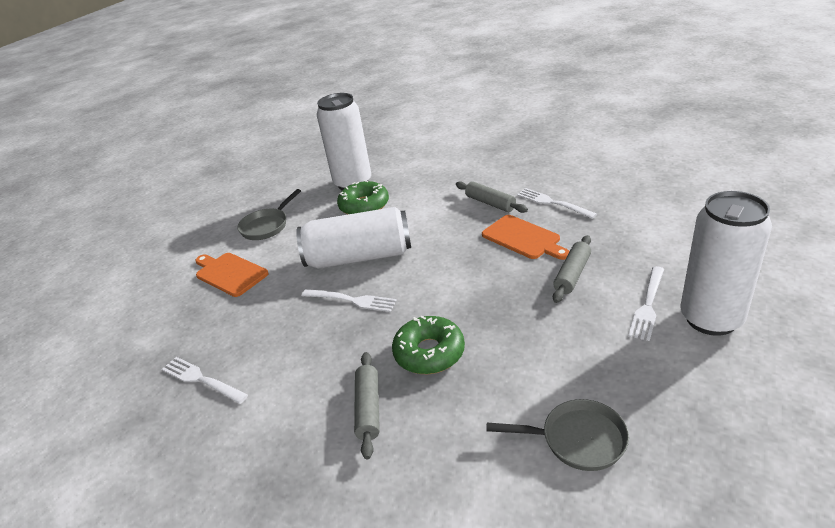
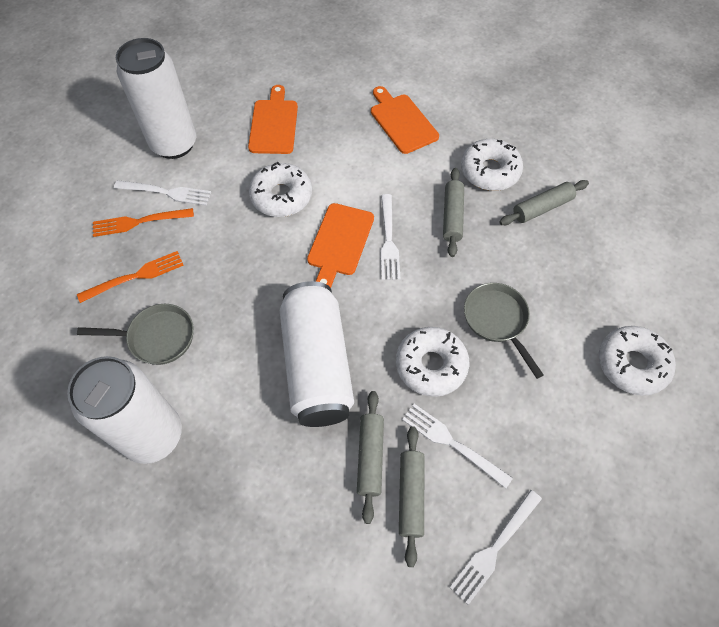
green donut: [337,180,389,215] [392,316,465,374] = 2 -> none = 0
grey rolling pin: [354,352,380,459] [456,181,528,213] [553,235,591,303] = 3 -> [357,391,384,524] [399,426,425,567] [443,168,464,257] [499,180,589,225] = 4
orange cutting board: [195,253,269,297] [482,215,570,260] = 2 -> [248,85,298,154] [307,203,374,288] [371,86,439,154] = 3
orange fork: none = 0 -> [77,251,184,303] [93,208,194,237] = 2
white donut: none = 0 -> [249,162,312,217] [396,327,469,397] [461,139,523,191] [599,326,676,396] = 4

